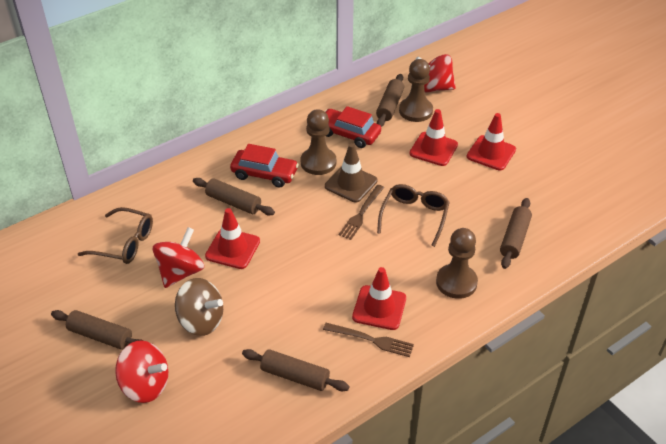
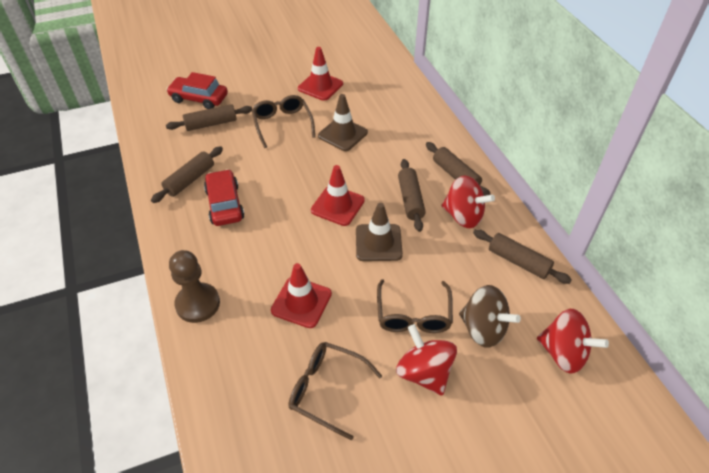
brown fork: [323,323,414,357] [339,185,384,240] = 2 -> none = 0
brown glasses: [78,207,153,264] [377,184,450,247] = 2 -> [251,95,315,148] [288,342,382,440] [377,279,453,333] = 3
brown pawn: [300,109,336,175] [399,59,433,122] [436,228,478,299] = 3 -> [169,250,220,323] = 1
brown traffic cone: [325,143,377,203] = 1 -> [318,94,368,151] [356,203,403,261] = 2
red traffic cone: [205,208,260,269] [352,267,406,330] [409,109,458,166] [467,113,516,170] = 4 -> [271,263,332,328] [298,47,343,101] [311,165,365,226] = 3

